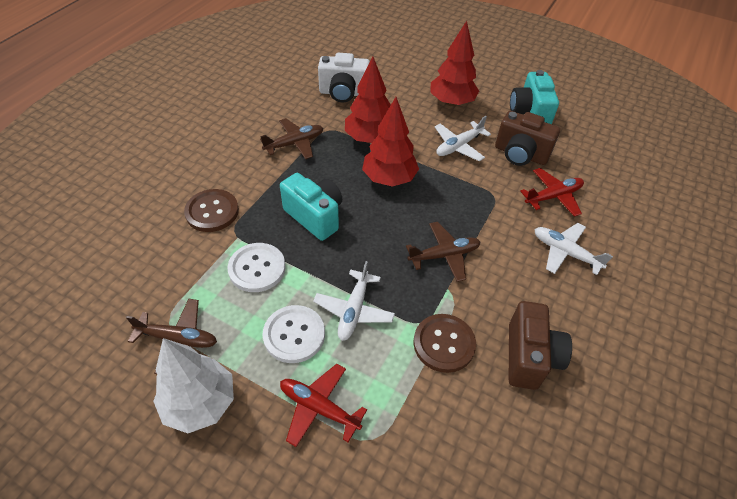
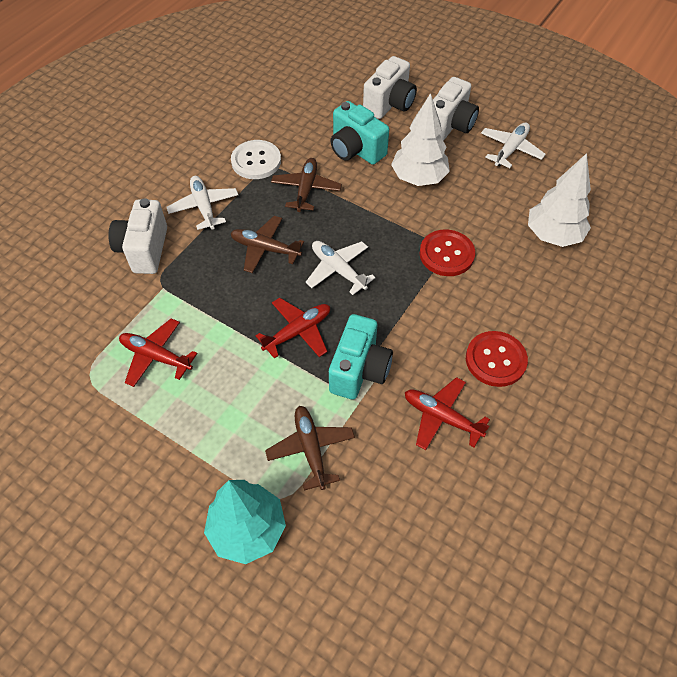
brown button: [184,189,239,232] [413,314,476,373] = 2 -> none = 0
brown camera: [495,111,560,166] [509,301,572,390] = 2 -> none = 0
red button: none = 0 -> [420,229,475,276] [466,331,528,387] = 2
red plane: [280,364,367,447] [520,168,584,217] = 2 -> [119,318,198,387] [256,298,330,359] [405,377,490,450] = 3
red tree: [345,56,391,143] [362,97,419,187] [430,21,479,106] = 3 -> none = 0
turquoise tree: none = 0 -> [204,480,286,564] = 1
white button: [227,243,286,292] [262,305,325,363] = 2 -> [231,140,281,179] = 1
white camera: [318,53,370,102] = 1 -> [108,198,167,274] [363,56,417,119] [433,77,479,141] = 3
white tree: [153,338,234,433] = 1 -> [391,93,450,186] [528,153,591,247] = 2

